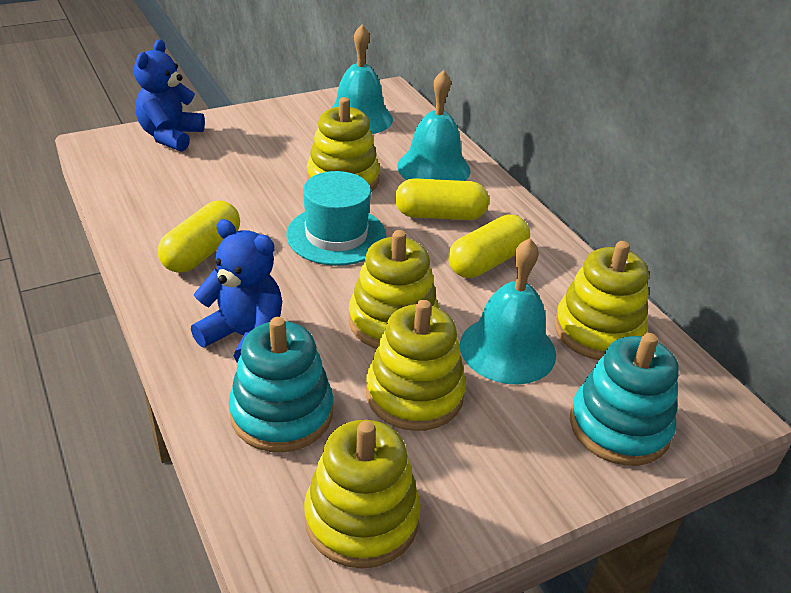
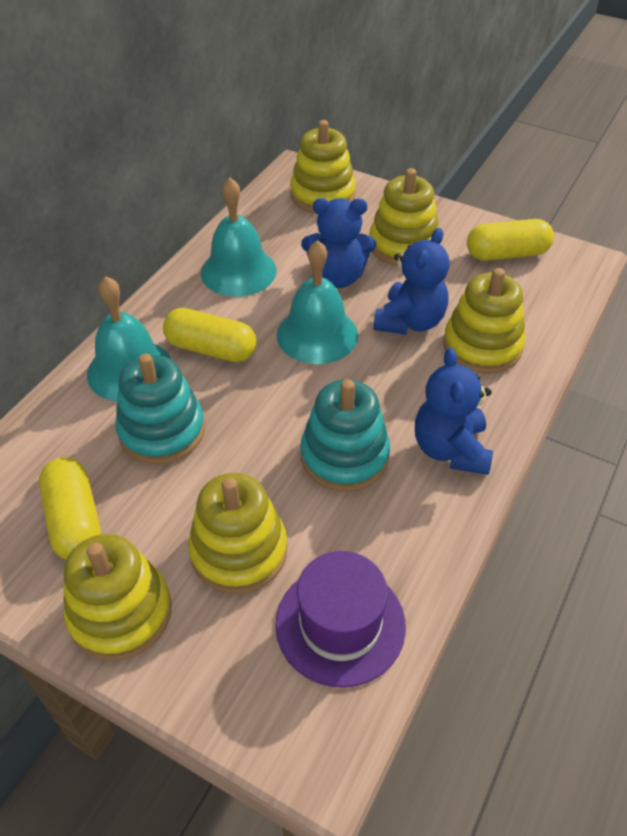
blue teddy bear: [134,39,205,152] [191,219,282,363] = 2 -> [301,198,376,288] [373,228,450,335] [415,348,493,475] = 3
purple hat: none = 0 -> [275,551,406,688] = 1
turquoise hat: [286,171,386,266] = 1 -> none = 0

